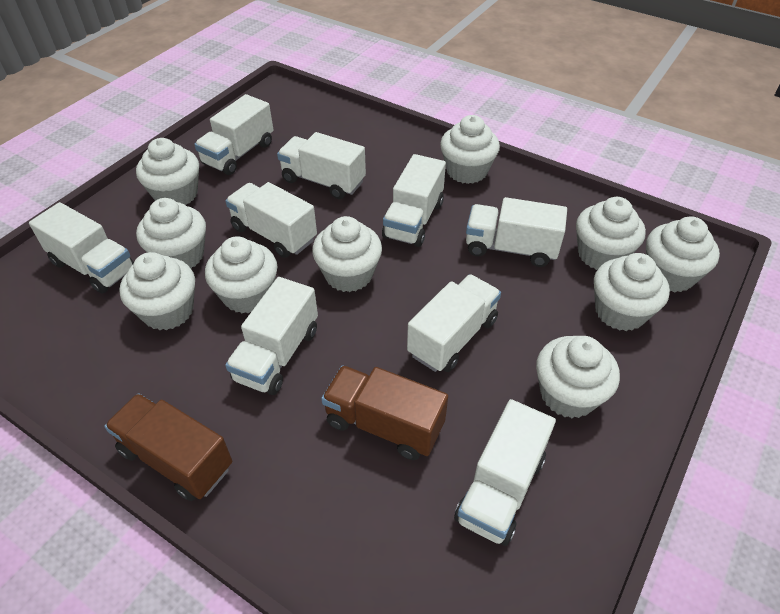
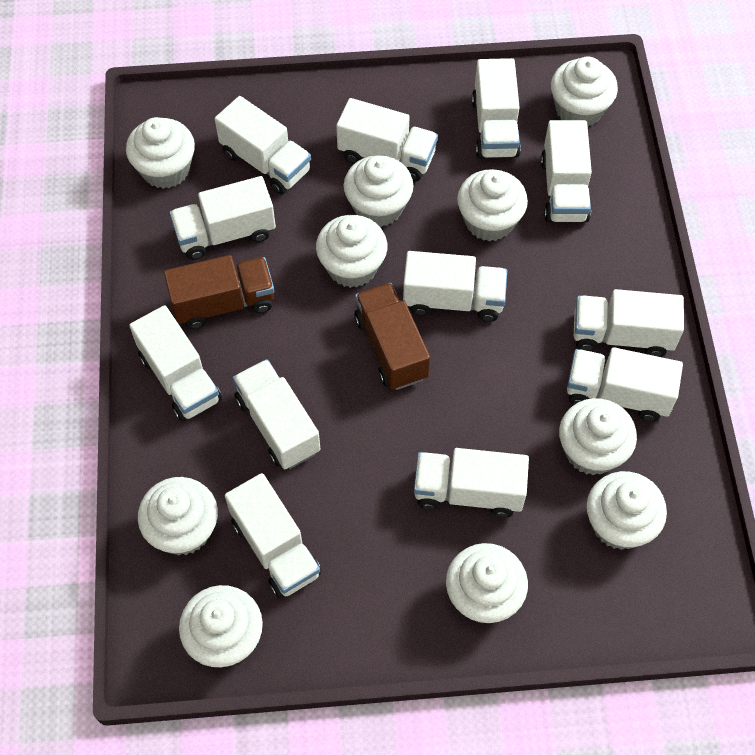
white truck: [29,202,134,294] [194,94,273,175] [225,182,317,258] [225,277,318,395] [277,132,366,199] [382,154,446,247] [407,274,501,372] [454,399,556,546] [466,197,567,267] = 9 -> [129,305,222,421] [170,176,276,260] [215,96,311,194] [225,473,321,598] [233,359,320,469] [336,98,438,181] [403,251,507,322] [414,448,529,518] [472,58,521,158] [540,120,592,222] [567,347,683,422] [574,289,684,357] = 12

